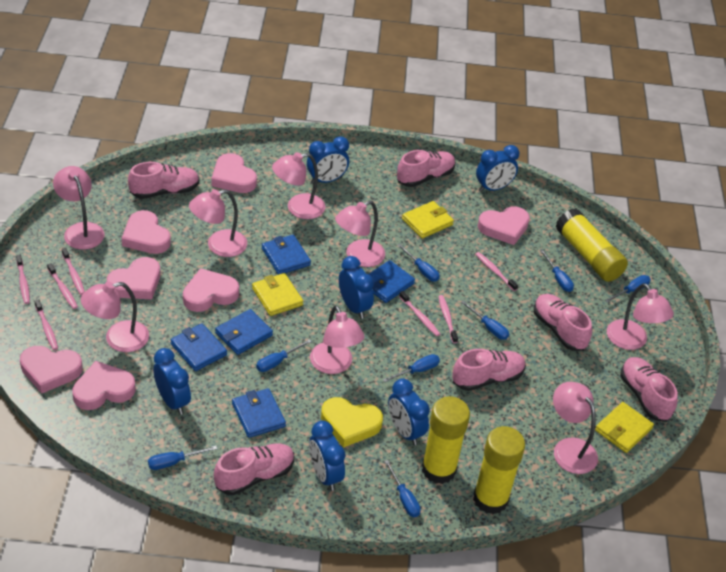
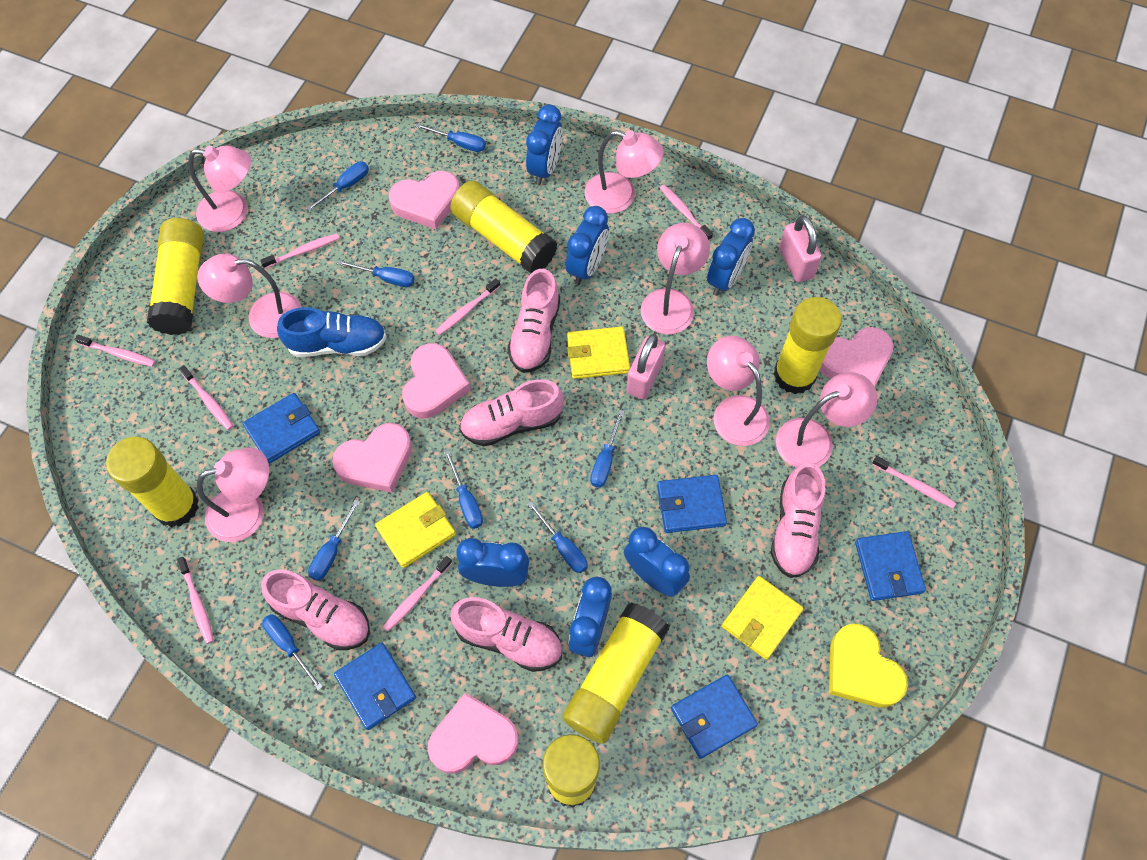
blue shoe: none = 0 -> [277,307,387,357] = 1
pink heart: [20,346,83,393] [72,361,136,410] [107,257,160,300] [122,210,171,254] [183,268,239,312] [211,153,257,193] [478,206,530,245] = 7 -> [332,423,412,493] [389,171,460,229] [402,343,471,419] [428,693,518,774] [820,327,894,387] = 5
pink lamp: [53,166,104,250] [81,282,149,352] [189,189,247,257] [272,152,325,219] [310,305,364,374] [335,200,385,267] [553,382,598,474] [607,283,674,350] = 8 -> [188,145,251,232] [197,253,302,338] [197,447,269,542] [585,130,664,214] [641,223,710,334] [707,336,770,446] [776,372,877,467] = 7
pink padlock: none = 0 -> [626,334,666,400] [779,216,822,282] = 2
pink shoe: [128,162,200,199] [214,443,295,495] [397,150,456,187] [452,349,526,391] [534,294,592,351] [620,357,678,422] = 6 -> [261,569,370,650] [450,597,562,672] [459,379,564,446] [508,269,560,373] [771,463,825,578] = 5
pink toothbrush: [16,255,30,304] [35,299,58,350] [47,263,78,309] [62,248,85,295] [399,291,440,336] [438,295,458,343] [475,252,518,291] = 7 -> [75,335,155,367] [177,557,214,644] [179,365,233,430] [260,233,339,269] [383,556,452,631] [435,278,500,335] [660,185,713,240] [872,456,956,508] = 8
yellow glue stick: [422,396,470,484] [473,426,525,514] [556,208,628,282] = 3 -> [106,437,199,528] [147,218,204,335] [450,181,558,273] [542,734,600,808] [562,602,669,744] [773,297,842,394] = 6

